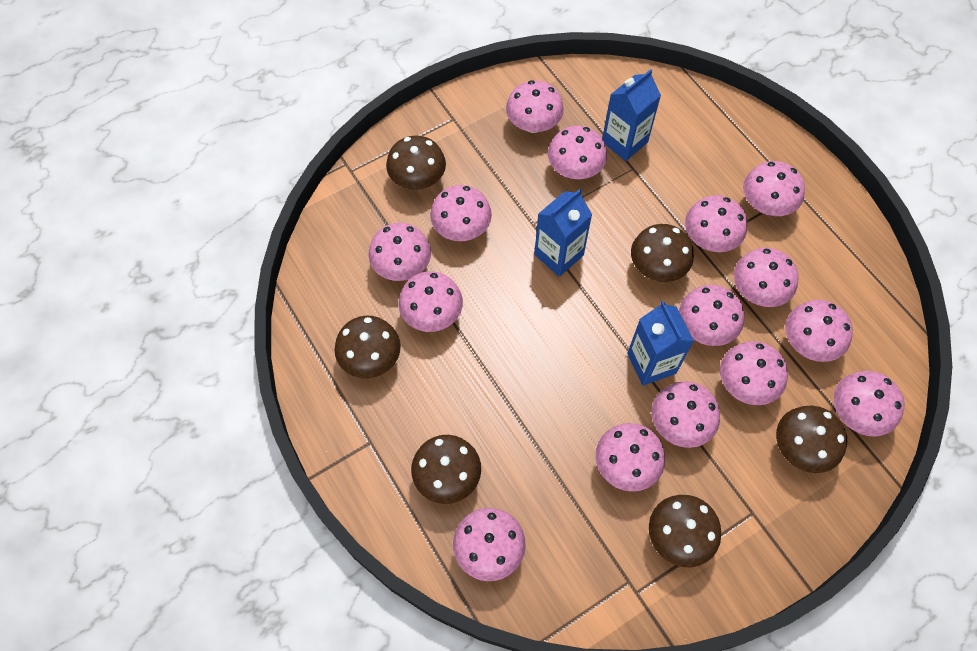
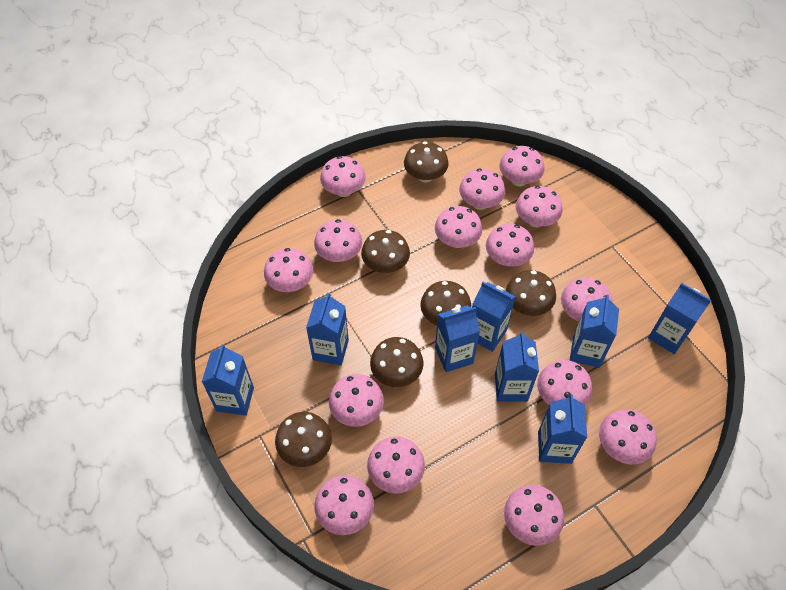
blue carton: [534,189,592,277] [602,69,661,161] [627,301,694,386] = 3 -> [202,344,254,416] [306,293,349,365] [435,305,480,372] [472,282,516,352] [495,332,539,402] [538,394,587,464] [570,295,619,368] [648,283,711,354] = 8

